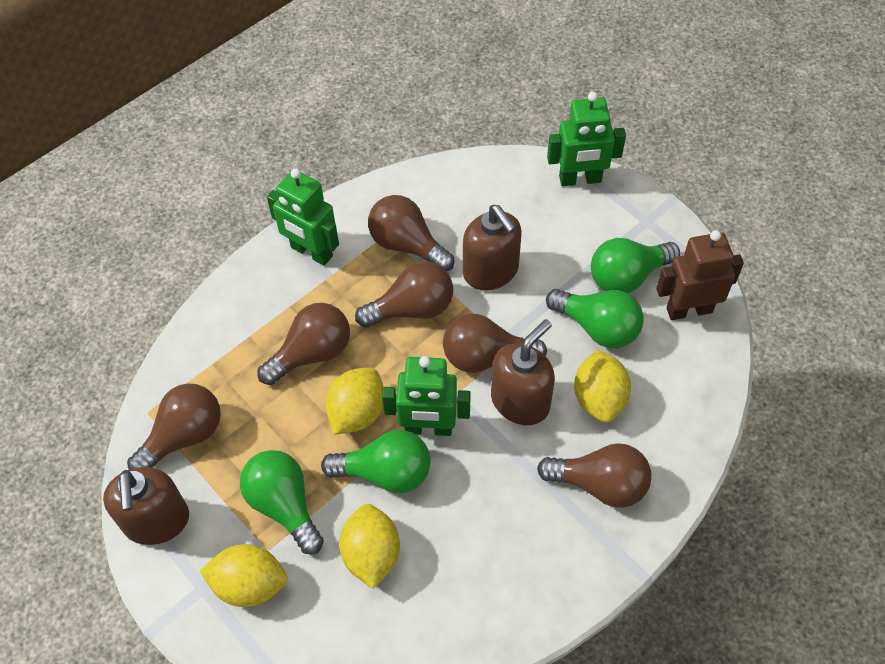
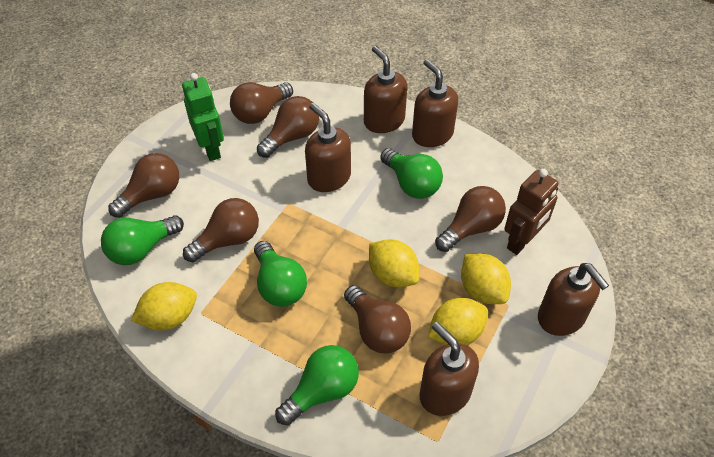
brown soap dispenser: [103,467,189,545] [463,205,522,290] [491,319,555,425] = 3 -> [305,103,351,192] [364,46,407,133] [412,59,458,147] [420,322,479,416] [538,263,609,336] = 5
green robot: [267,168,339,266] [382,356,471,436] [547,92,626,186] = 3 -> [182,73,224,161] = 1

